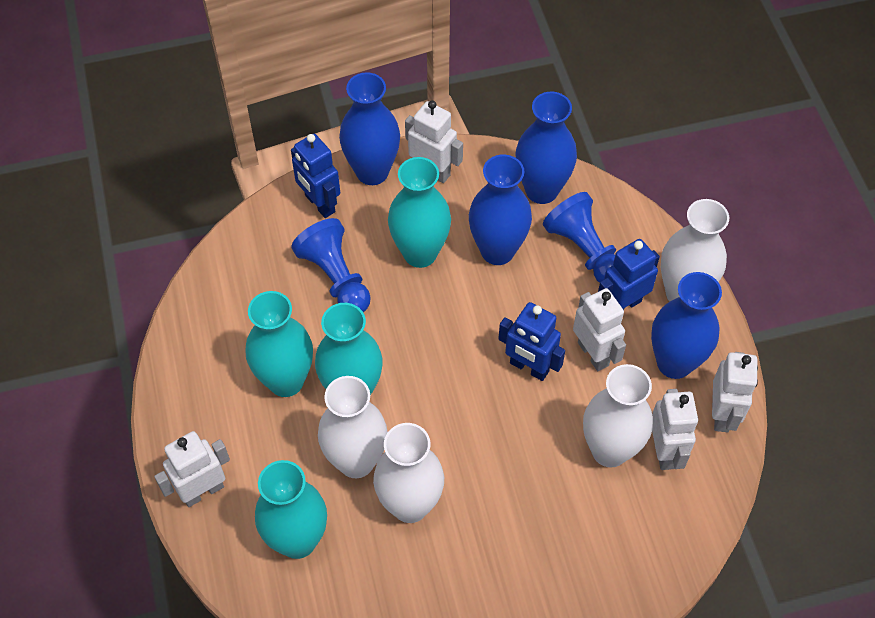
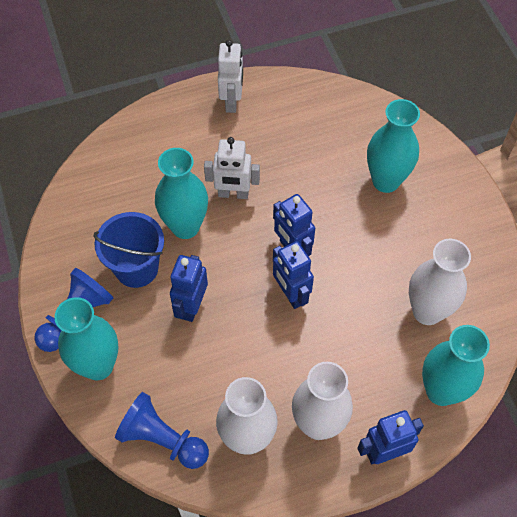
blue bucket: none = 0 -> [93,212,164,288] = 1
blue robot: [291,134,340,218] [498,302,565,381] [598,239,660,310] = 3 -> [170,255,208,322] [273,194,315,256] [273,241,314,309] [358,410,424,464] = 4
blue vase: [339,72,400,185] [469,154,532,265] [515,92,577,204] [651,272,722,379] = 4 -> none = 0
white robot: [154,431,230,507] [405,100,463,183] [573,288,626,371] [652,389,698,470] [712,352,758,432] = 5 -> [204,137,260,199] [218,40,243,113] = 2
white vase: [318,376,388,478] [373,423,444,523] [583,364,653,467] [661,199,729,302] = 4 -> [216,377,278,455] [292,362,353,440] [409,239,471,325] = 3

